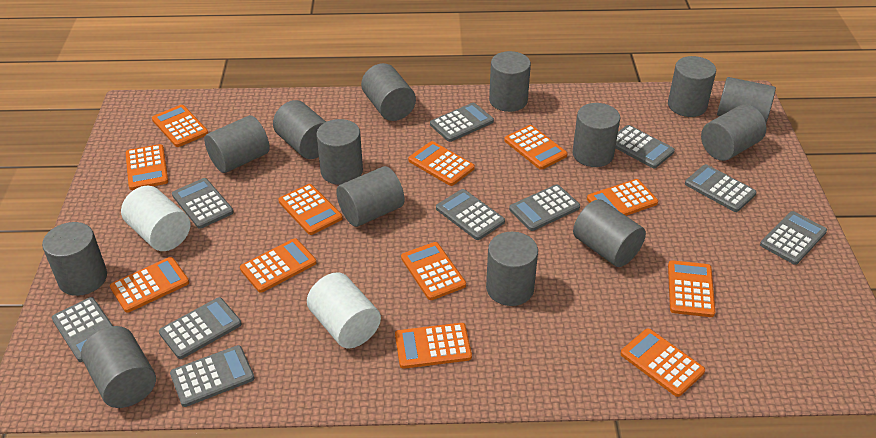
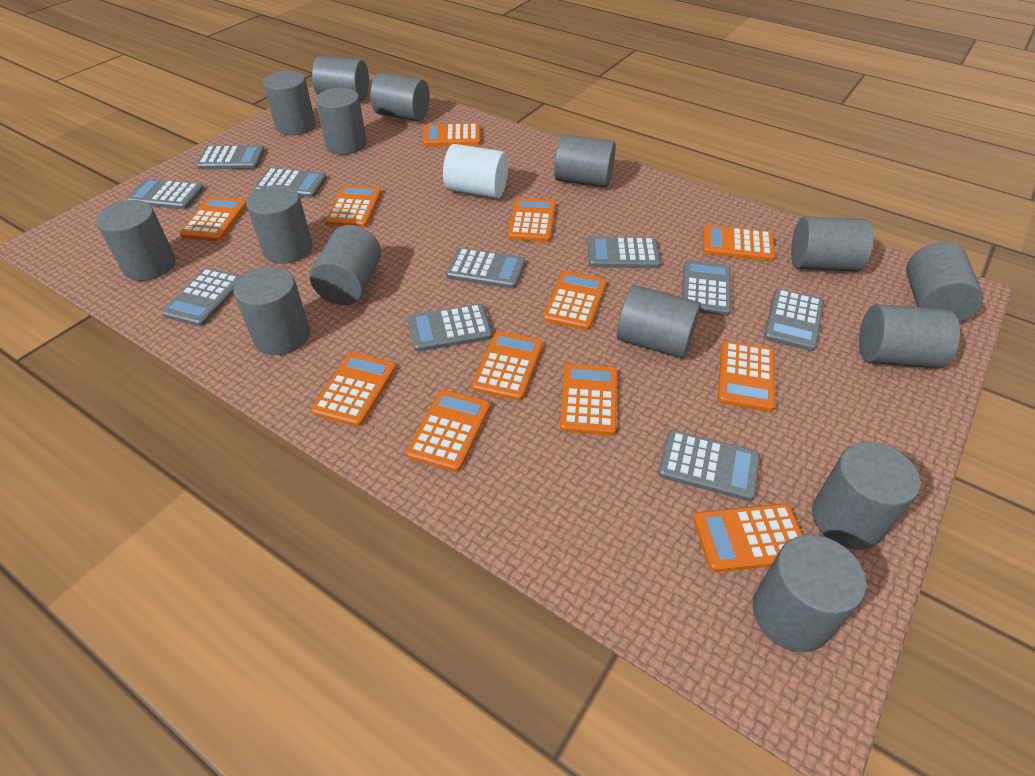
grey cylinder: [42,222,107,296] [81,326,156,408] [204,115,270,173] [273,100,326,159] [316,119,363,185] [336,166,405,227] [361,63,416,121] [486,232,538,306] [489,51,531,112] [572,103,620,167] [573,199,646,267] [668,56,716,117] [701,104,766,161] [717,77,776,123] = 14 -> [96,200,175,281] [233,266,310,355] [246,185,313,264] [263,71,316,135] [310,225,381,305] [312,56,369,101] [315,88,367,154] [370,72,430,121] [554,134,616,188] [617,285,701,358] [753,535,866,652] [791,216,874,272] [812,442,921,550] [859,304,960,368] [906,242,983,322] = 15
white cylinder: [121,186,190,251] [307,272,381,348] = 2 -> [443,144,508,199] = 1

